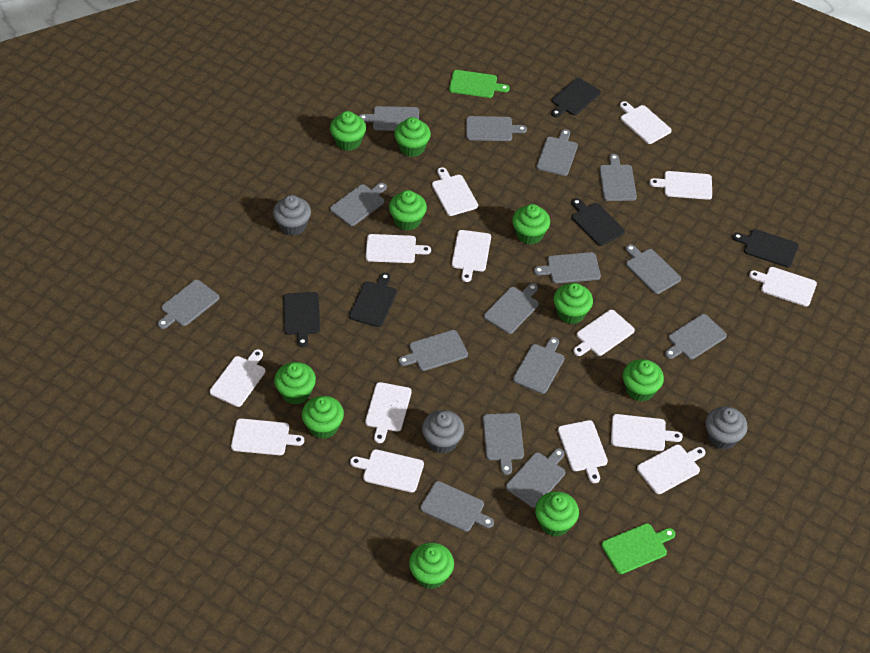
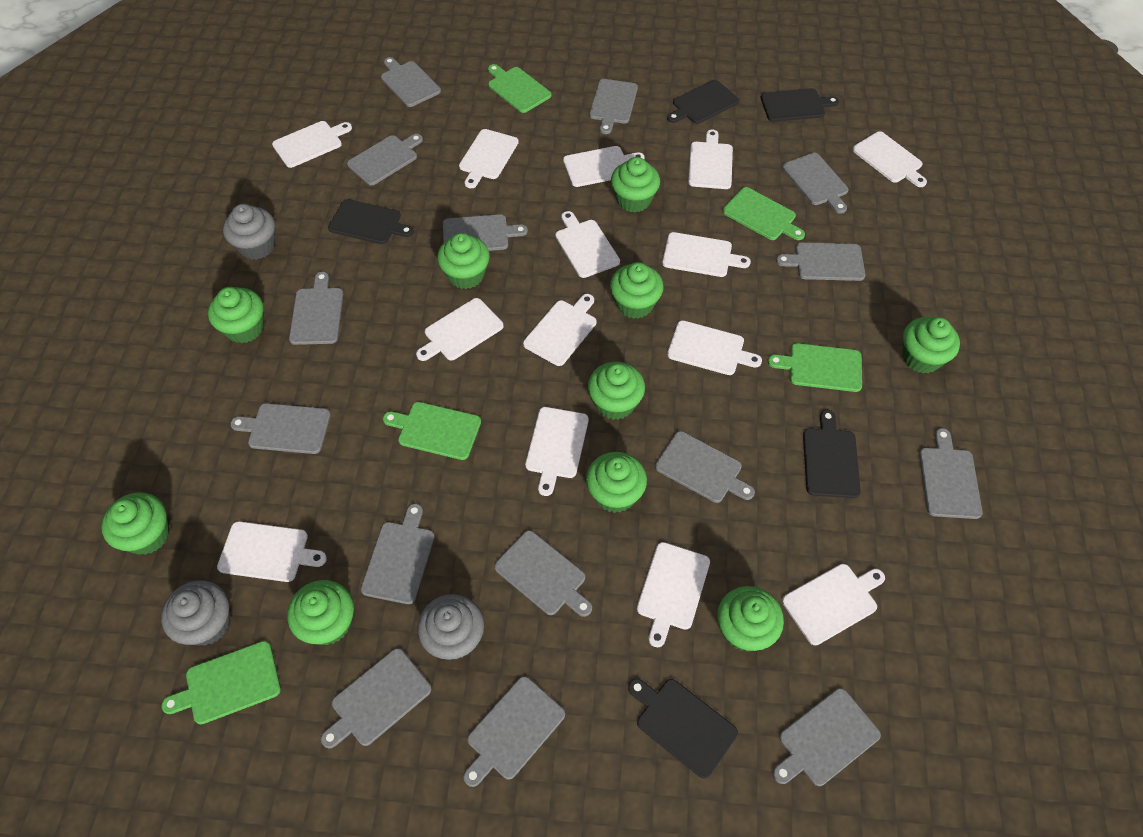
green cutting board: [449,70,509,98] [602,523,675,574] = 2 -> [162,641,281,724] [383,402,481,460] [488,64,551,113] [723,187,805,240] [768,343,862,392] = 5

